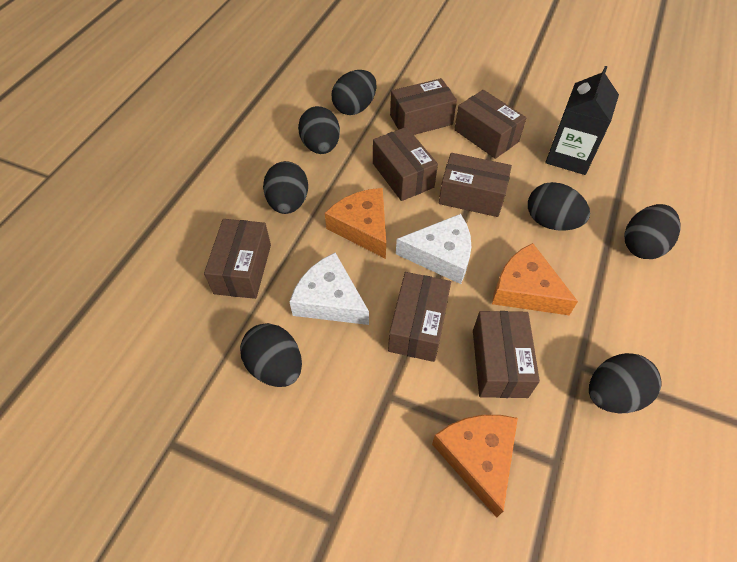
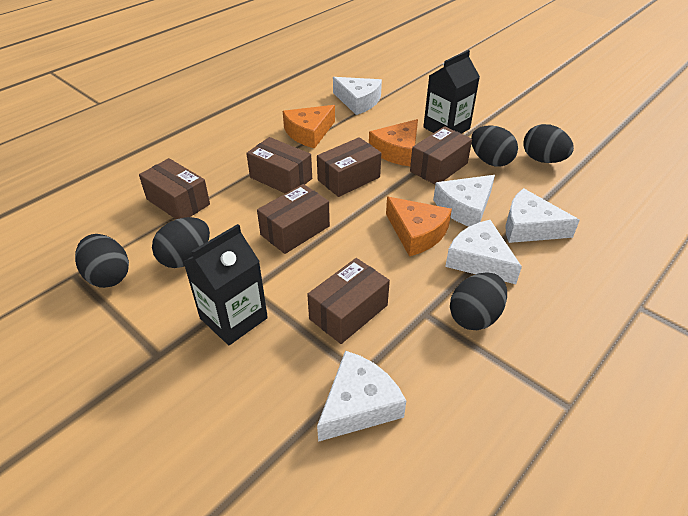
black carton: [545,66,619,175] = 1 -> [183,224,268,345] [423,50,480,134] = 2
black egg: [240,323,302,387] [263,161,308,214] [298,106,340,154] [332,70,377,115] [528,182,590,231] [589,353,662,413] [624,204,681,259] = 7 -> [75,234,129,288] [152,217,210,268] [450,272,507,330] [471,125,518,167] [523,124,574,163] = 5
brown box: [204,219,271,299] [373,127,438,201] [388,272,451,362] [390,78,457,135] [439,153,512,217] [454,90,526,159] [473,311,540,398] = 7 -> [139,158,210,219] [246,137,312,194] [257,184,330,254] [307,258,390,344] [317,137,381,197] [410,126,472,184] = 6
white cheese: [290,253,369,325] [396,214,471,284] = 2 -> [317,351,406,442] [333,77,382,115] [433,175,495,227] [445,220,522,284] [505,188,580,243] = 5

